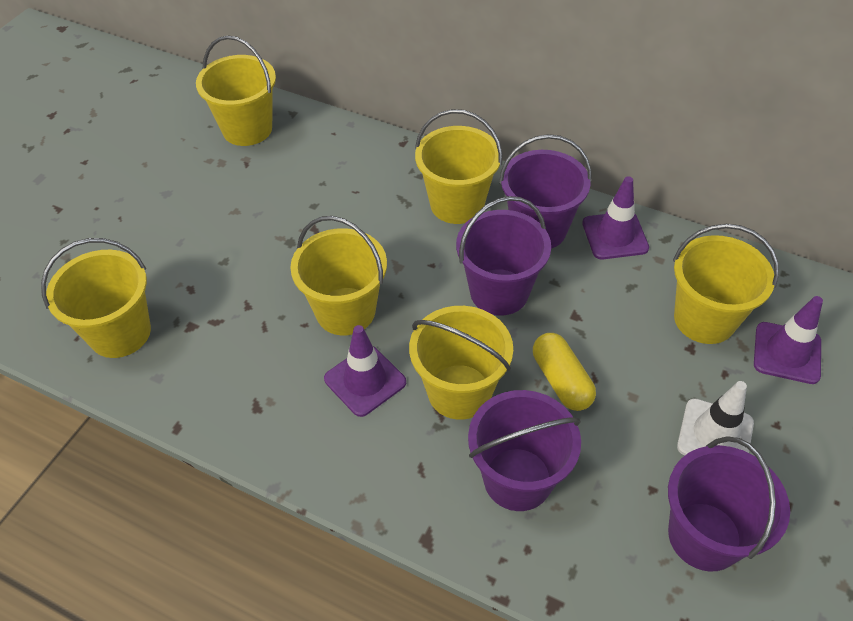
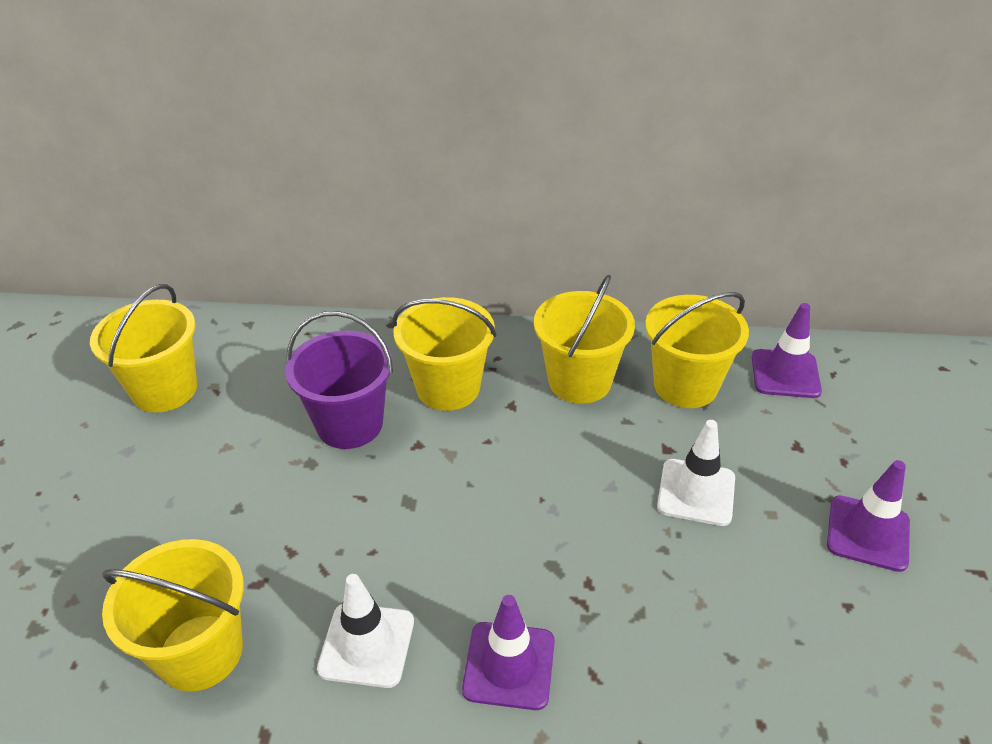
purple bucket: [456,196,551,316] [468,390,581,511] [499,134,592,249] [668,436,790,572] = 4 -> [285,311,393,449] = 1
white traffic cone: [677,381,754,455] = 1 -> [317,574,414,688] [657,420,735,526] = 2
yellow bucket: [41,238,151,358] [196,35,276,146] [290,216,387,335] [409,306,513,420] [415,109,502,224] [673,224,779,344] = 6 -> [90,284,197,413] [102,539,244,692] [392,297,497,411] [534,275,635,404] [645,292,749,408] = 5
yellow capsule: [533,333,596,411] = 1 -> none = 0

